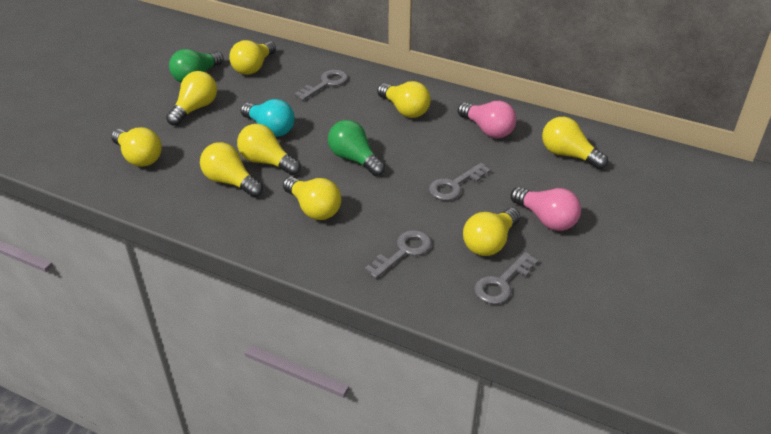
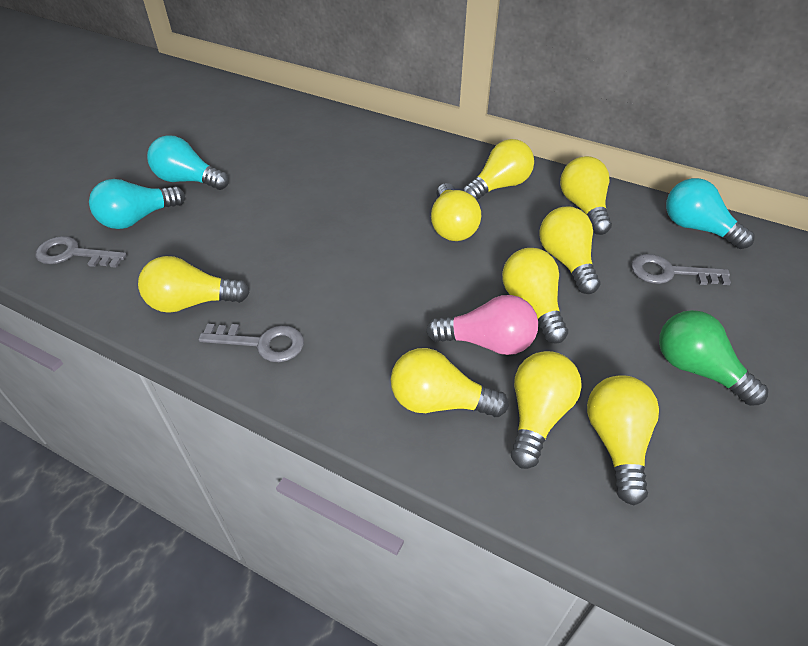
green light bulb: [169,49,224,83] [328,120,385,176] = 2 -> [659,310,768,406] = 1
grey key: [295,70,348,100] [365,230,431,279] [429,163,491,200] [474,252,538,304] = 4 -> [35,236,127,268] [198,324,304,362] [631,254,731,285] = 3
pink light bulb: [458,101,516,138] [511,187,581,231] = 2 -> [426,295,538,355] = 1
turquoise light bulb: [241,99,295,137] = 1 -> [89,179,185,229] [147,135,229,190] [666,178,755,249] = 3

